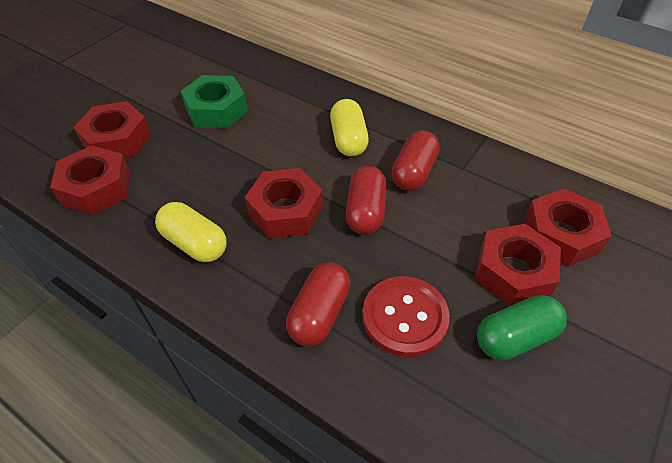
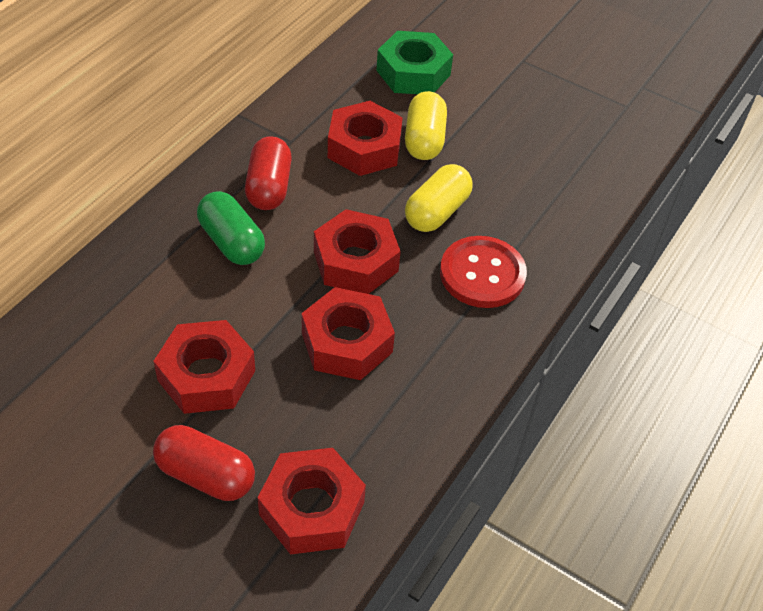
red capsule: [286,262,350,346] [346,166,387,235] [392,130,440,191] = 3 -> [153,425,255,501] [245,136,292,210] = 2

